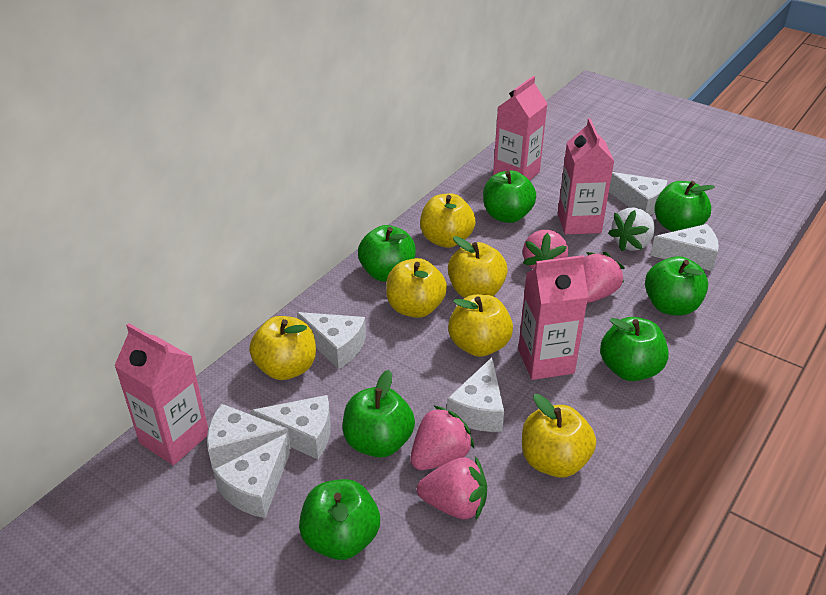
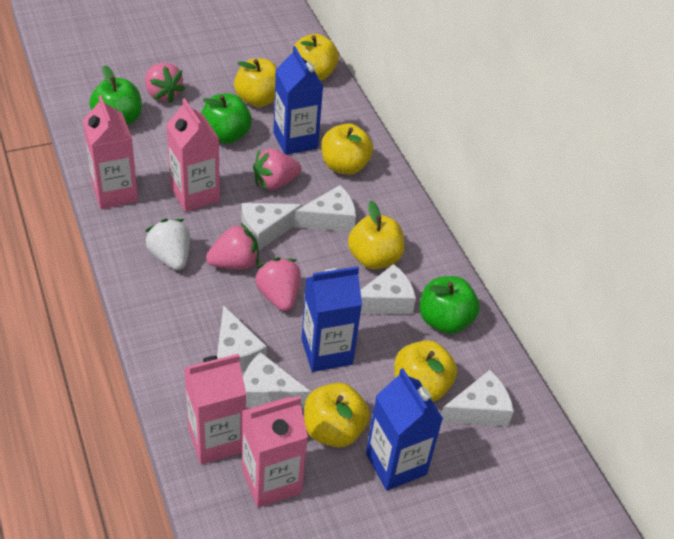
blue carton: none = 0 -> [273,46,323,155] [301,266,362,372] [366,368,443,491] = 3
green apple: [299,479,380,560] [343,370,415,458] [358,225,416,282] [483,171,536,223] [600,317,669,381] [645,256,708,316] [654,181,715,232] = 7 -> [89,65,142,125] [201,94,252,144] [420,276,480,334] = 3
white cheese: [207,404,291,469] [213,433,290,518] [251,395,331,459] [297,312,366,369] [447,358,504,432] [609,172,668,215] [650,224,719,271] = 7 -> [217,305,267,372] [242,203,303,250] [243,352,311,408] [294,185,356,232] [360,264,416,314] [441,370,514,426] = 6

